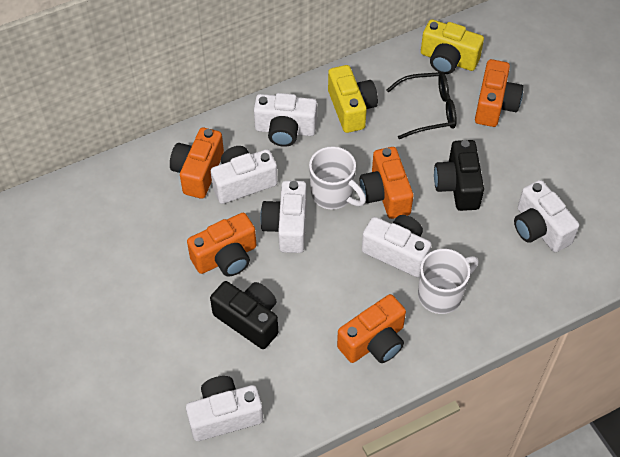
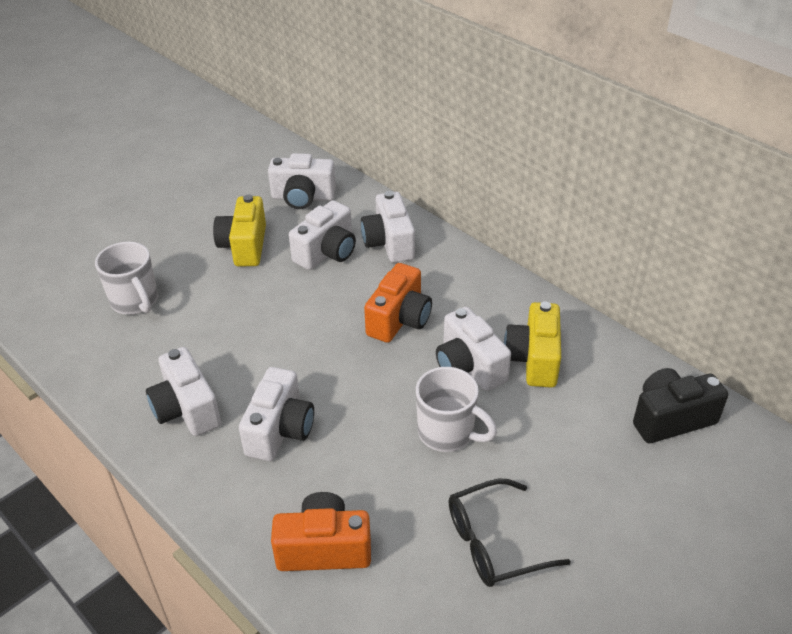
black camera: [210,281,278,349] [434,140,484,211] = 2 -> [633,368,728,443] = 1
orange camera: [170,128,224,199] [187,213,256,276] [337,294,406,363] [360,147,413,219] [475,59,523,127] = 5 -> [271,492,371,571] [364,263,432,343] = 2

